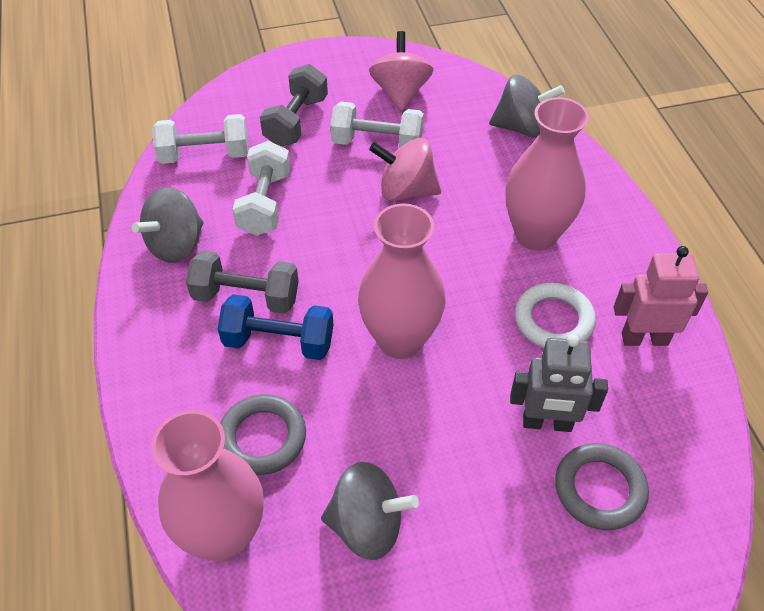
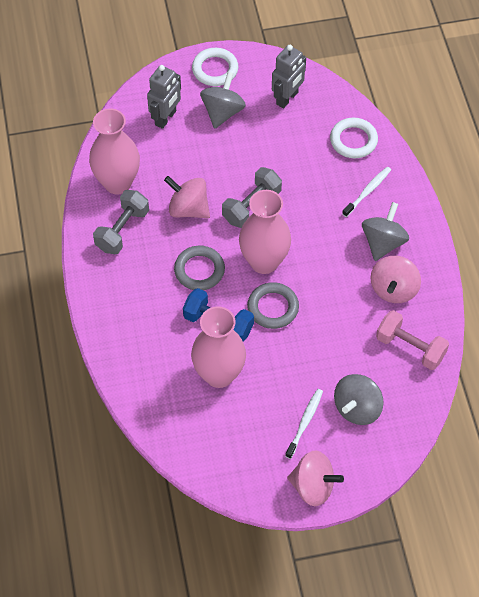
grey robot: [510,335,608,432] = 1 -> [147,65,181,129] [272,45,306,109] = 2
pink dumbbell: none = 0 -> [376,310,449,370] = 1
pink robot: [614,246,708,346] = 1 -> none = 0
pink spinning top: [369,31,433,112] [369,138,441,201] = 2 -> [164,176,210,218] [287,451,344,506] [370,256,421,303] = 3
white dumbbell: [152,114,249,164] [232,141,291,236] [330,102,424,148] = 3 -> none = 0
white ring: [515,283,596,348] = 1 -> [192,48,238,86] [330,118,378,158] = 2
white toothbrush: none = 0 -> [285,389,323,459] [342,167,391,217] = 2

